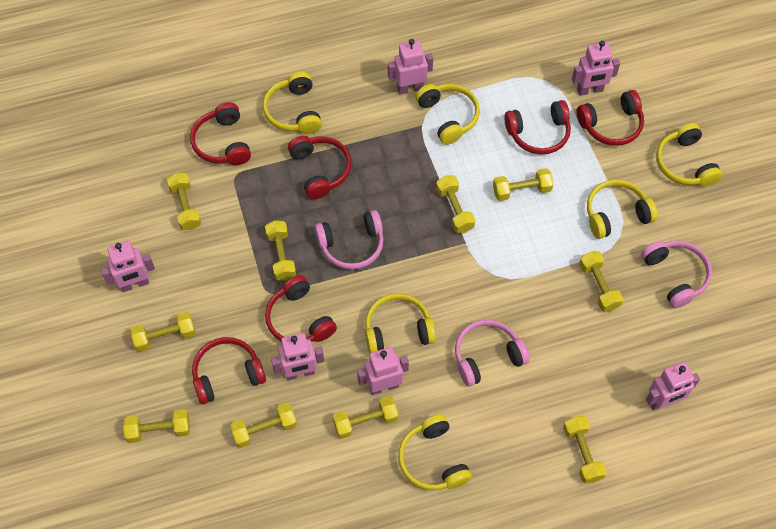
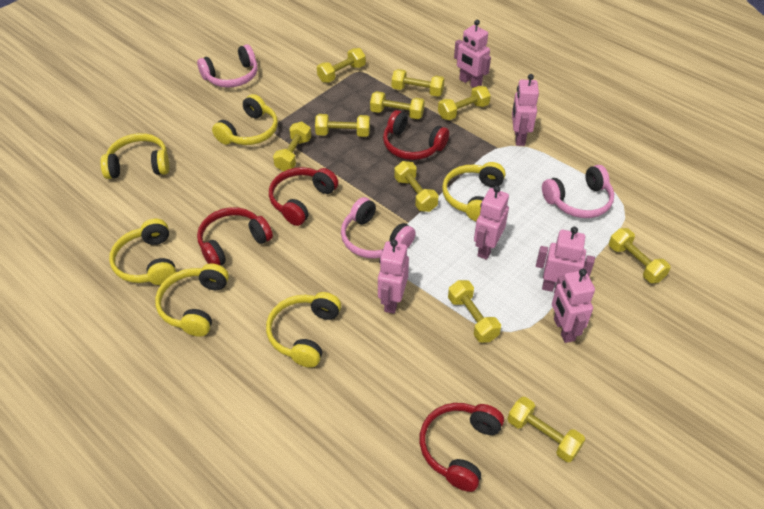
red headphones: [190,102,251,165] [192,337,266,404] [265,275,337,342] [288,136,351,199] [504,100,571,155] [577,90,644,146] = 6 -> [197,207,273,265] [269,167,338,226] [383,110,449,160] [419,403,504,492] = 4

